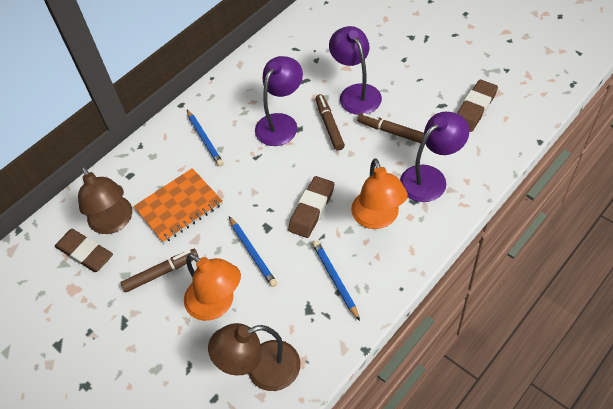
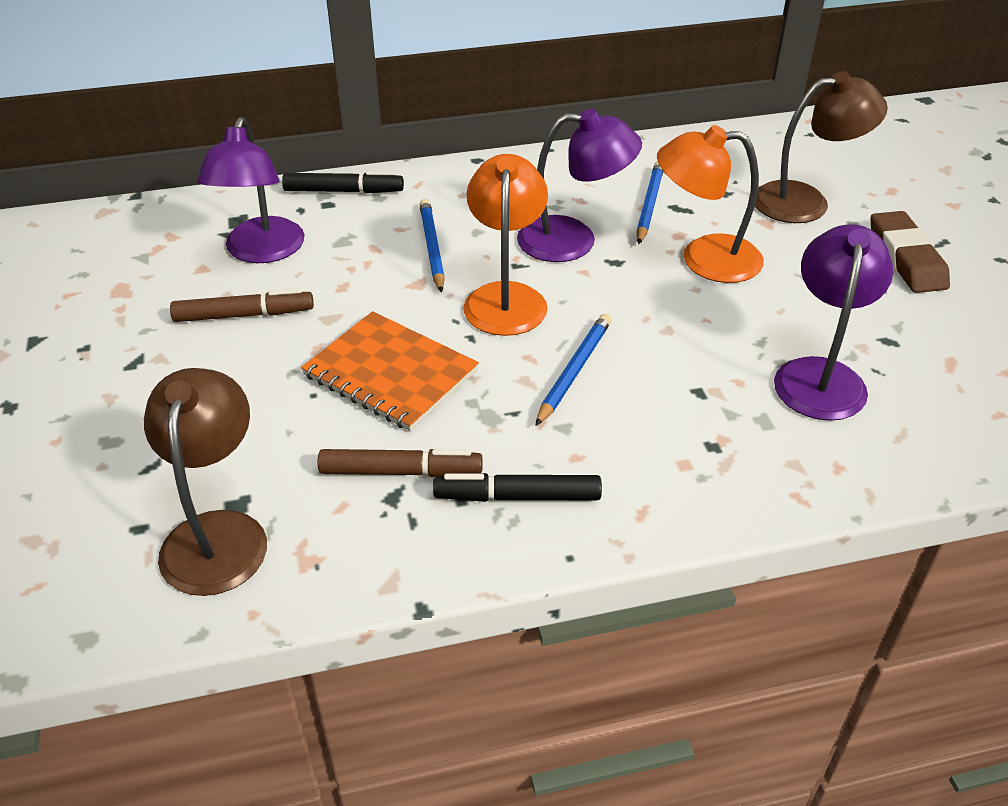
black marker: none = 0 -> [282,171,404,193] [433,473,602,502] = 2
brown eraser: [55,229,113,272] [288,176,334,238] [457,80,498,132] = 3 -> [870,211,950,293] = 1
brown marker: [121,249,198,293] [316,94,345,151] [357,113,424,143] = 3 -> [170,288,314,322] [318,449,483,477] = 2

